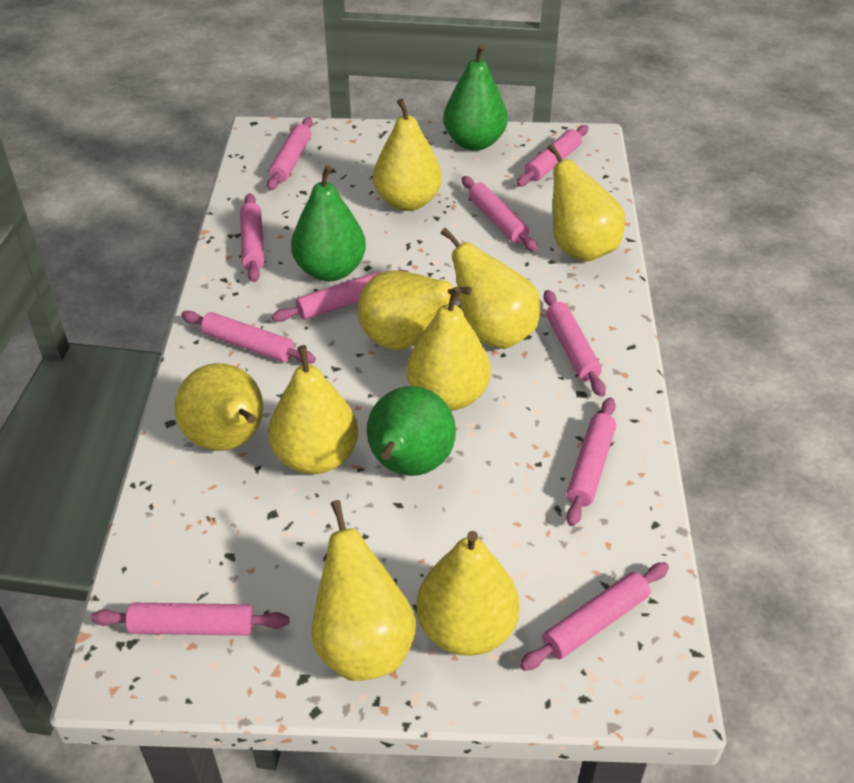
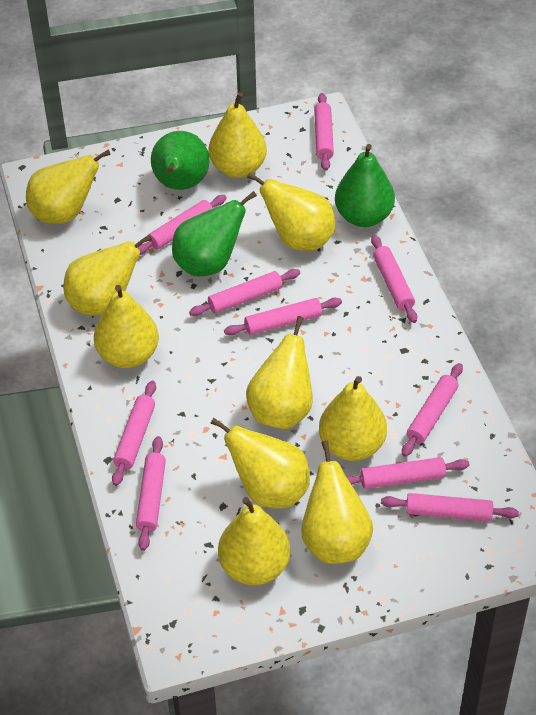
yellow pear: [175,363,263,451] [268,345,358,474] [311,500,416,681] [358,270,472,350] [373,99,442,211] [407,287,491,411] [417,531,520,656] [441,228,540,349] [548,144,626,262] = 9 -> [26,149,111,224] [63,234,152,315] [94,285,159,368] [209,92,267,178] [211,418,310,509] [218,497,290,585] [246,316,313,429] [247,172,335,251] [301,441,373,564] [319,376,387,461] = 10

